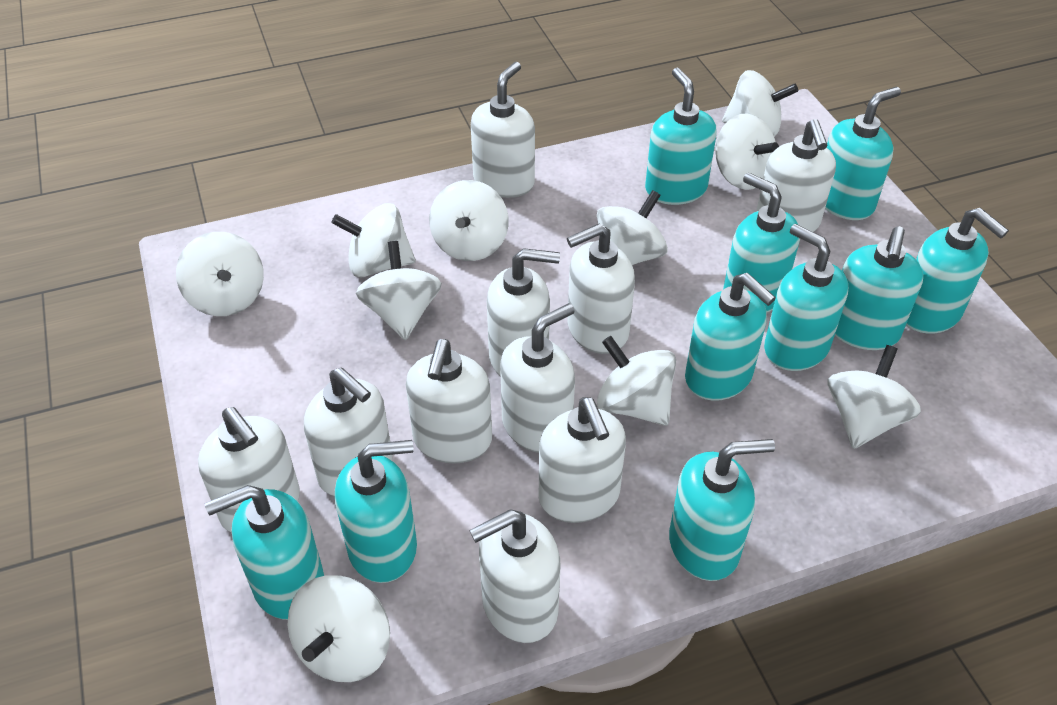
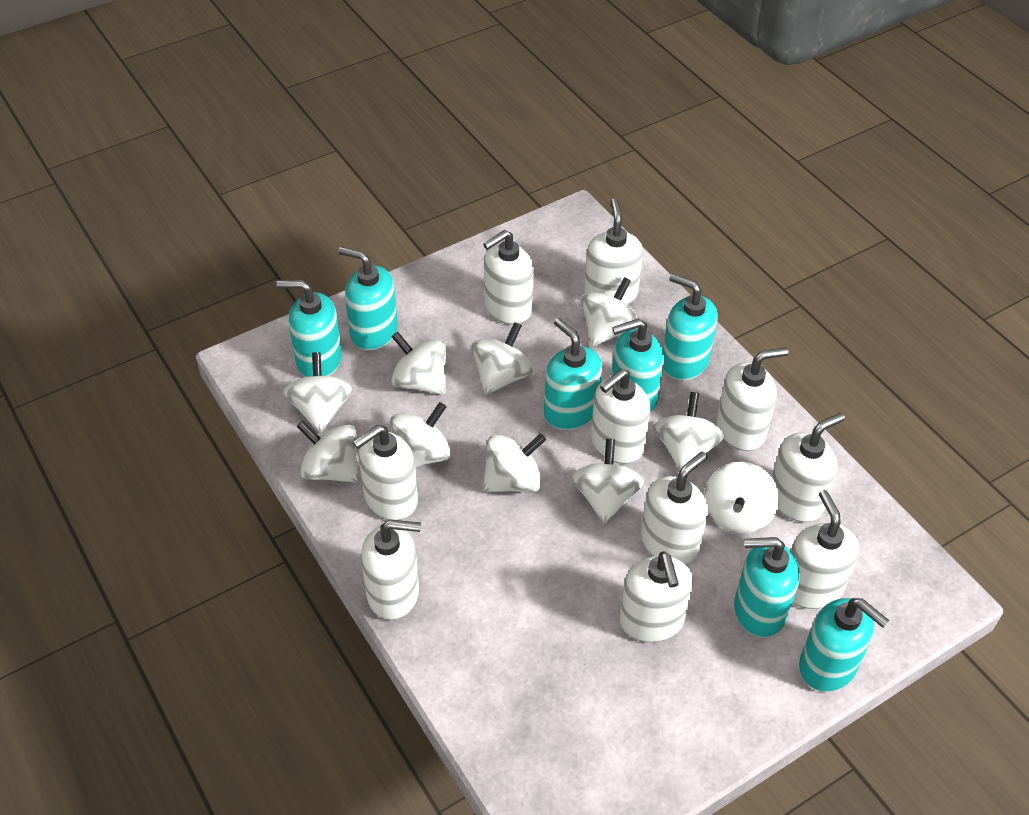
turquoise soap dispenser: [205,485,324,620] [335,440,417,583] [645,68,717,205] [669,439,775,581] [685,273,776,401] [723,173,800,312] [764,224,848,371] [825,87,901,220] [835,226,923,350] [906,208,1009,334] = 10 -> [276,280,342,377] [338,247,398,351] [544,318,602,430] [611,319,664,413] [663,273,718,380] [734,537,800,637] [799,598,889,692] = 7

